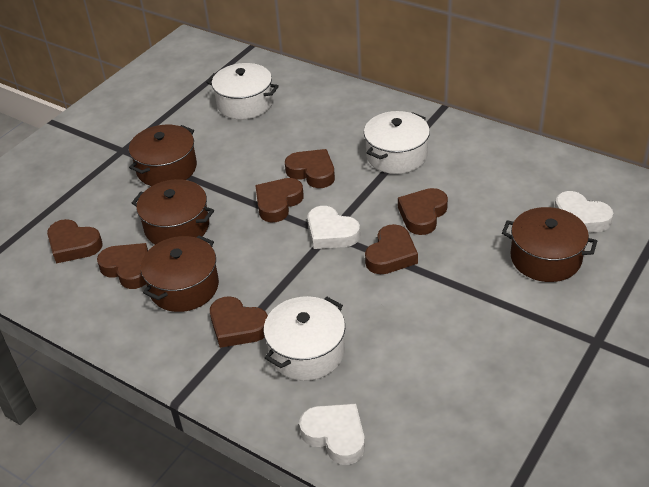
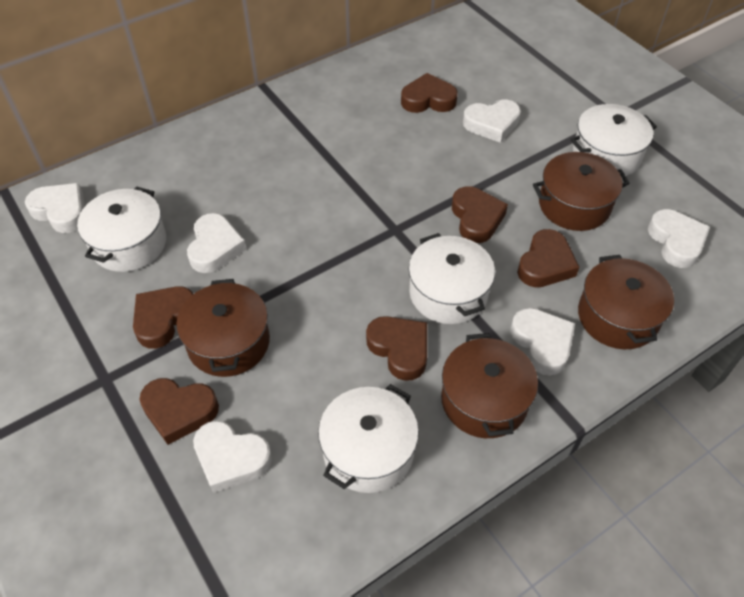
brown heart: [47,219,103,263] [97,243,148,289] [210,296,268,348] [255,178,304,222] [285,149,335,188] [365,224,418,274] [398,188,448,235] = 7 -> [133,286,193,349] [140,378,219,445] [366,316,427,381] [401,73,458,113] [452,186,508,243] [517,229,579,287] = 6
white heart: [299,404,365,465] [307,206,360,249] [554,191,613,233] = 3 -> [25,183,85,233] [187,213,246,273] [193,421,272,493] [463,100,521,143] [510,308,575,376] [648,209,710,268] = 6
white pot: [207,63,279,119] [263,296,345,381] [364,111,430,174] = 3 -> [77,187,166,272] [318,384,419,493] [409,233,495,324] [571,104,657,176] = 4

